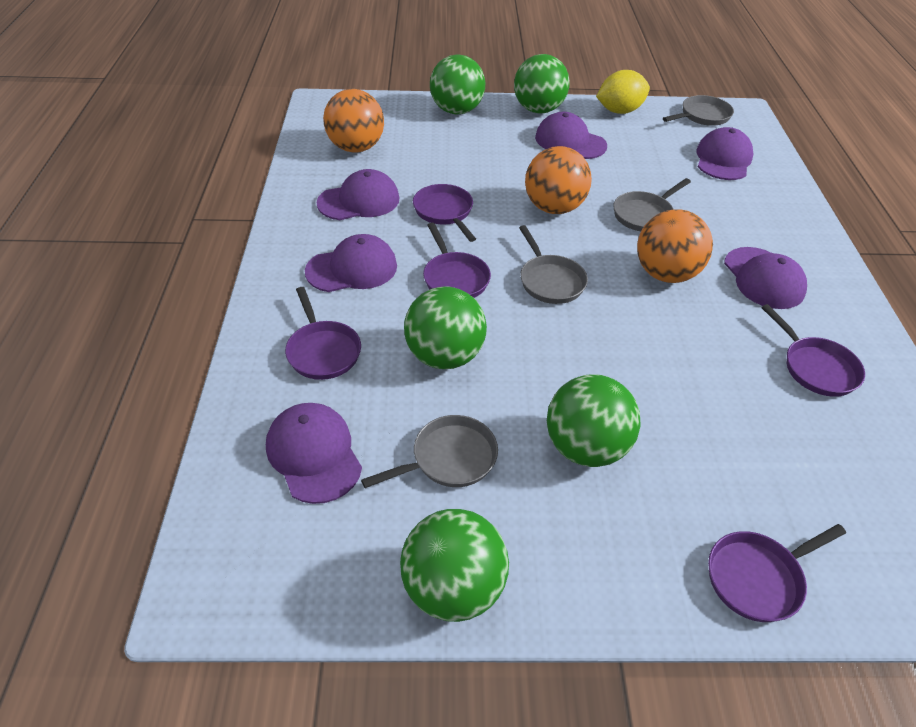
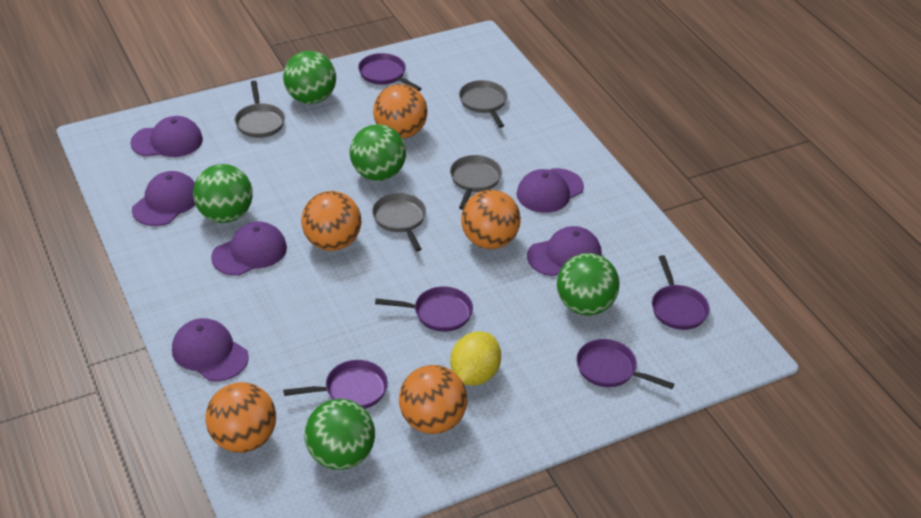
orange ball: [323,89,384,153] [525,146,592,214] [637,209,713,283] = 3 -> [205,382,276,453] [301,191,362,251] [373,84,428,139] [399,365,467,434] [461,190,521,249] = 5

